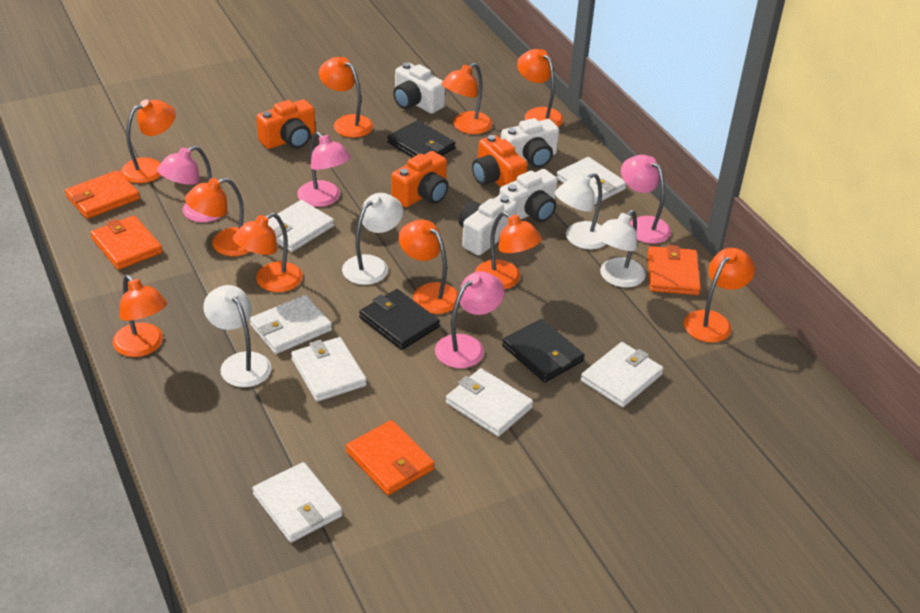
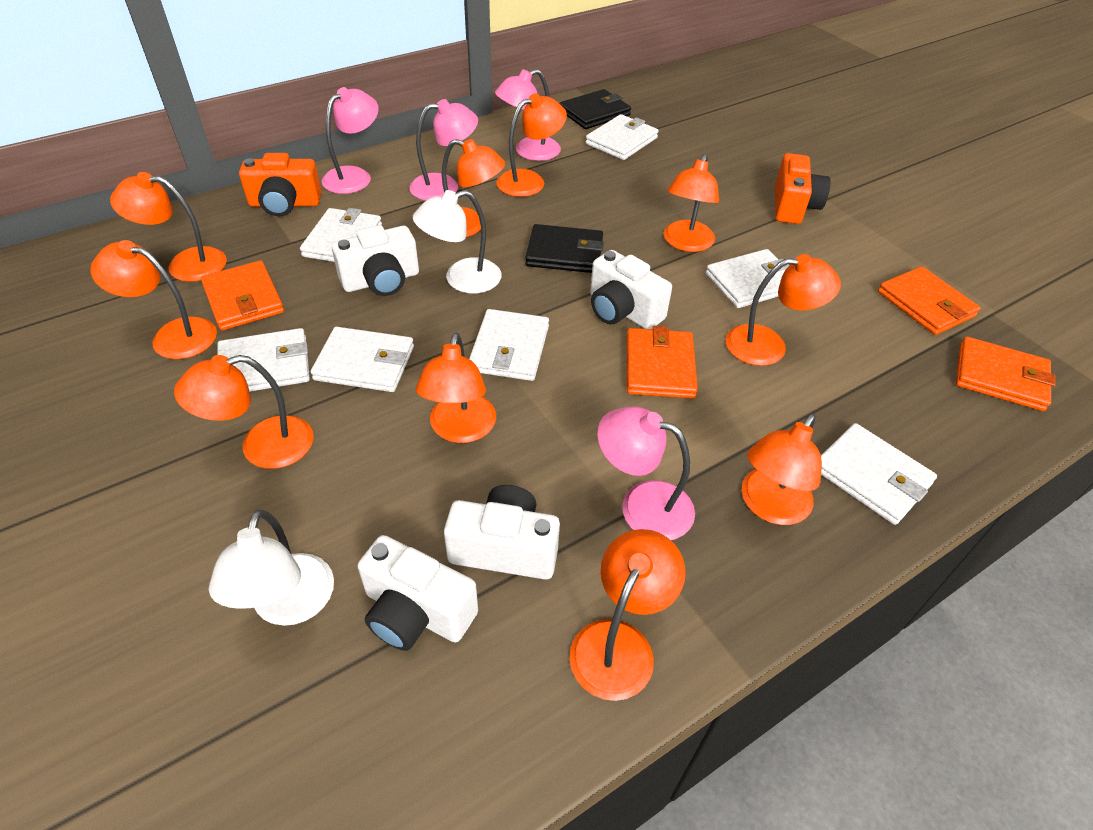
black wallet: [359,289,440,350] [387,120,455,158] [502,319,585,382] = 3 -> [525,224,604,273] [559,89,631,129] = 2
orange camera: [256,99,315,149] [391,151,449,207] [472,135,527,187] = 3 -> [239,153,322,216] [775,153,831,224] = 2
white lamp: [203,285,272,387] [342,193,403,285] [555,173,606,249] [595,210,646,288] = 4 -> [209,510,334,626] [413,190,501,294] = 2

